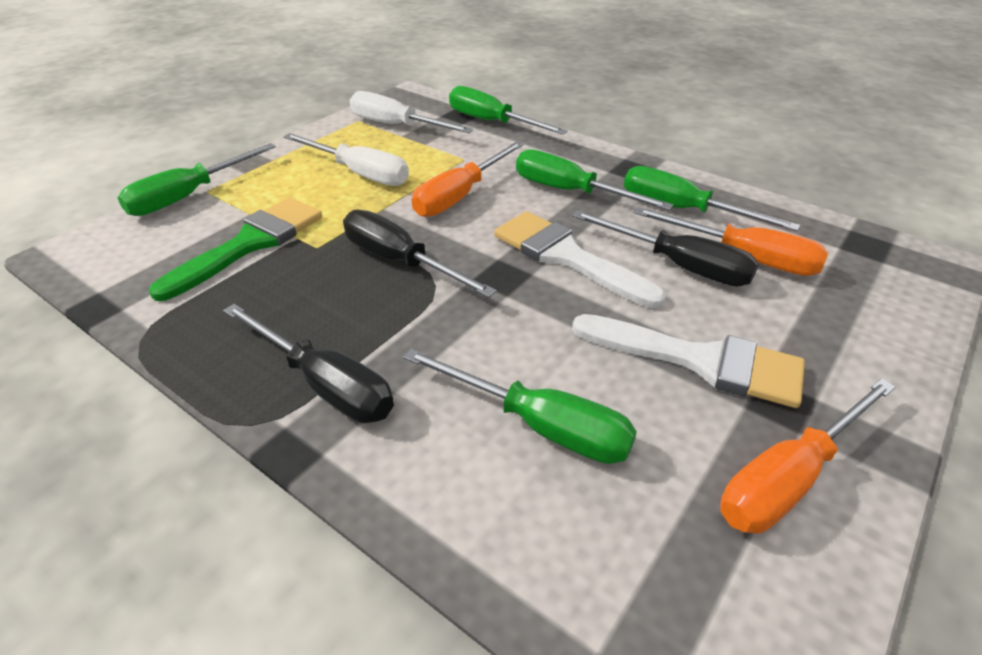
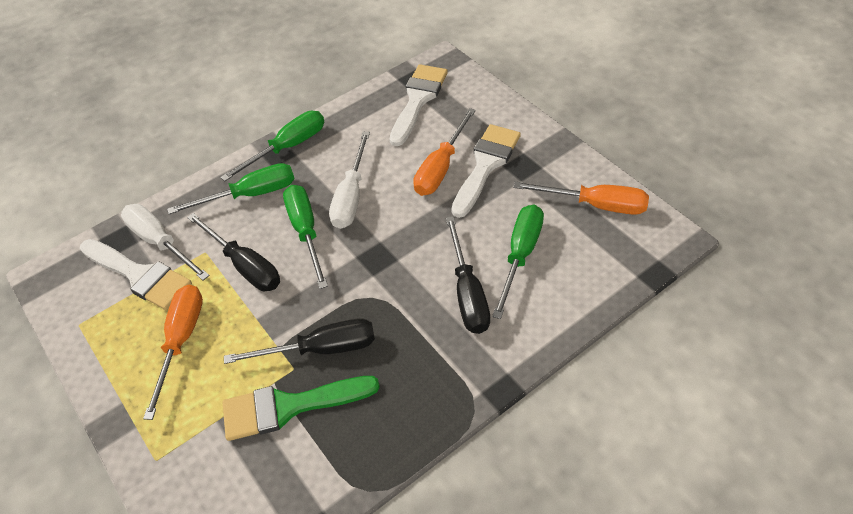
green screwdriver: [118,143,276,216] [403,348,637,464] [449,86,568,135] [516,149,673,210] [624,166,800,231] = 5 -> [167,163,295,214] [221,111,324,181] [283,185,328,289] [492,205,544,319] = 4
white brush: [494,211,666,308] [572,314,805,408] = 2 -> [80,239,192,310] [390,64,448,146] [451,124,521,218] = 3

